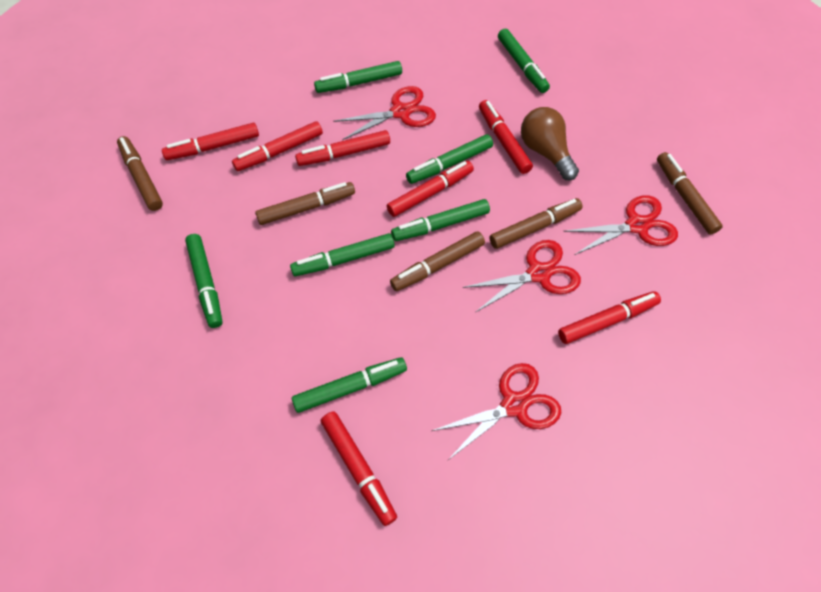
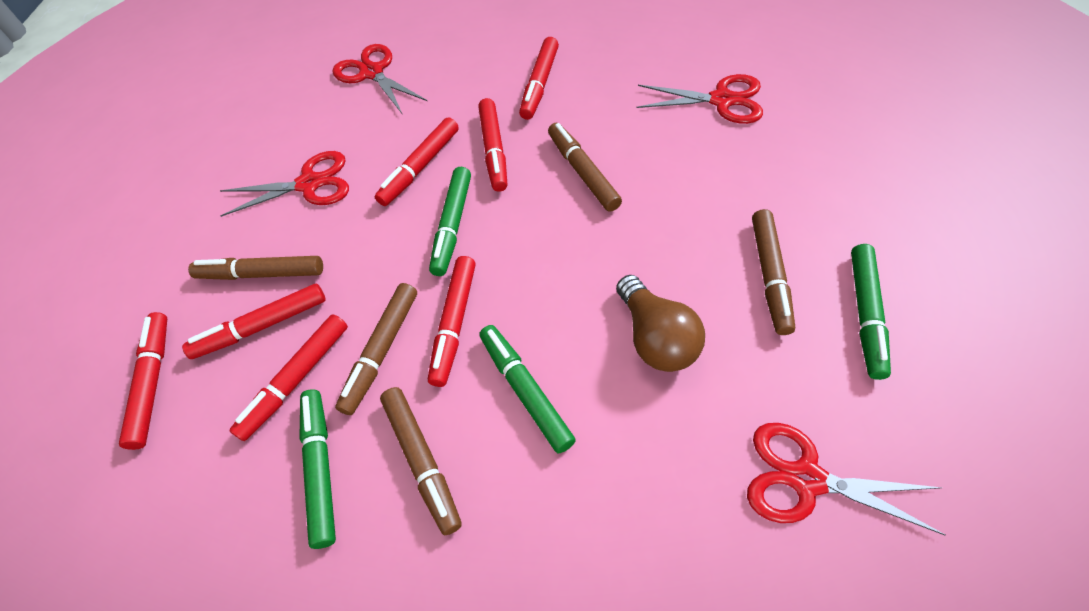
green marker: [185,234,223,328] [290,233,395,276] [292,357,407,413] [314,61,402,93] [391,199,490,241] [406,134,493,184] [498,28,550,93] = 7 -> [299,389,336,549] [429,167,471,276] [479,325,576,453] [851,244,891,380] = 4

